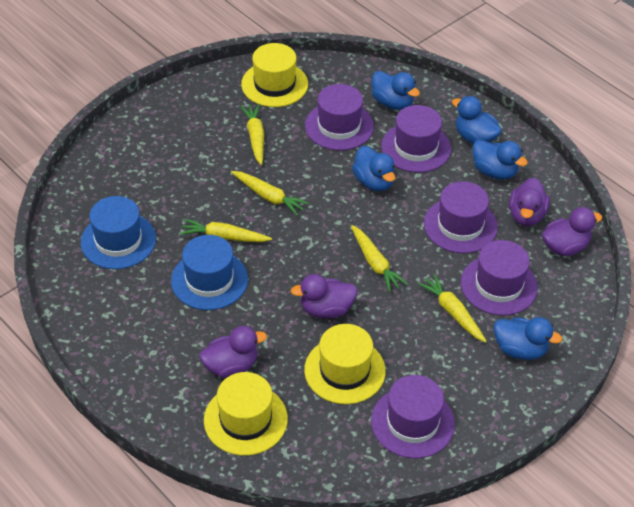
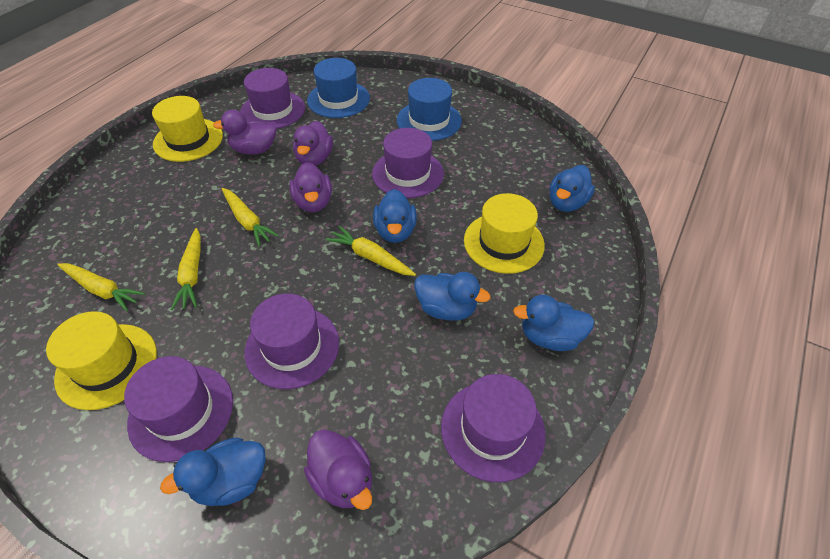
yellow carrot: [180,219,272,242] [231,171,309,216] [240,104,264,165] [351,225,408,292] [417,274,487,343] = 5 -> [57,263,145,312] [171,228,201,310] [222,188,279,247] [326,226,416,276] = 4

